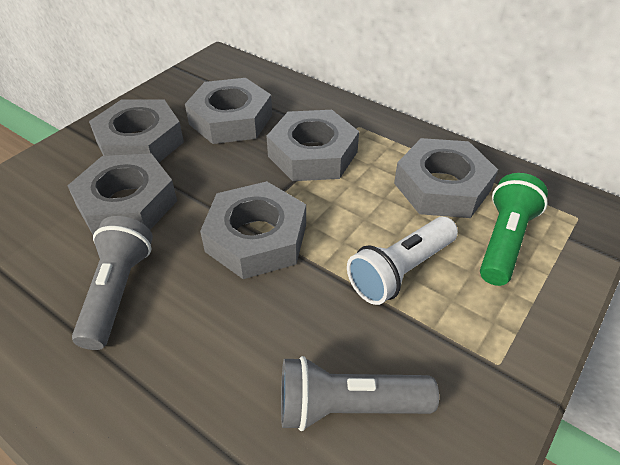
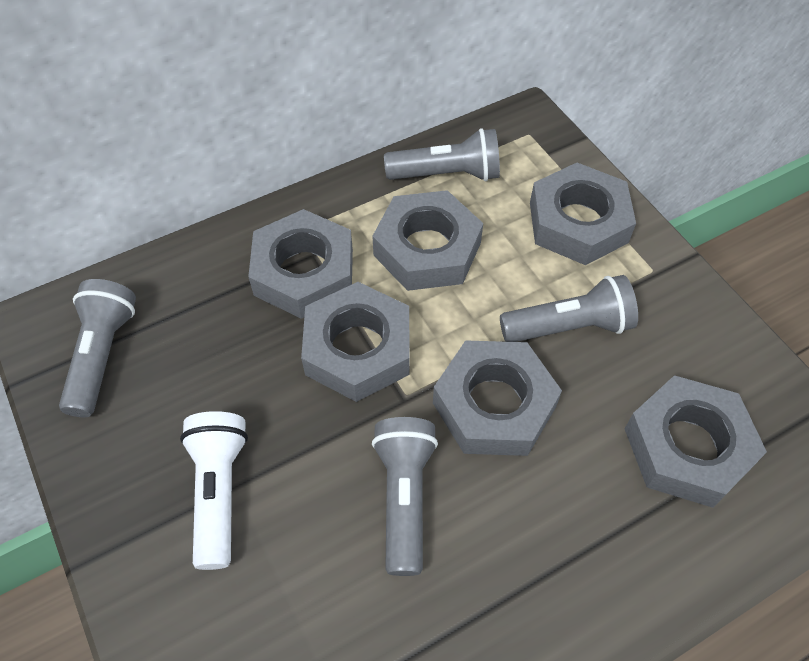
green flashlight: [480,173,548,286] = 1 -> none = 0
grey flashlight: [72,216,153,350] [281,356,439,431] = 2 -> [59,279,136,417] [372,417,438,576] [384,128,500,181] [500,275,638,342] = 4

